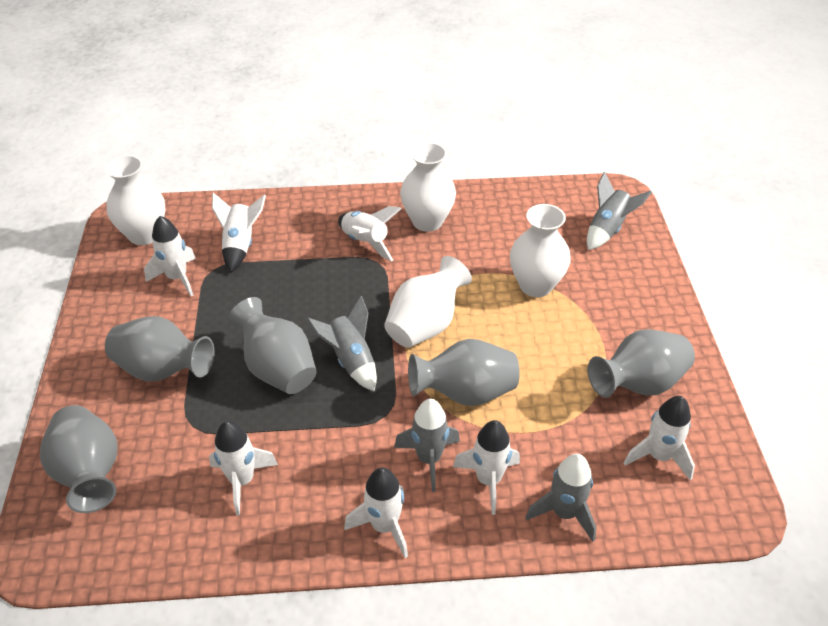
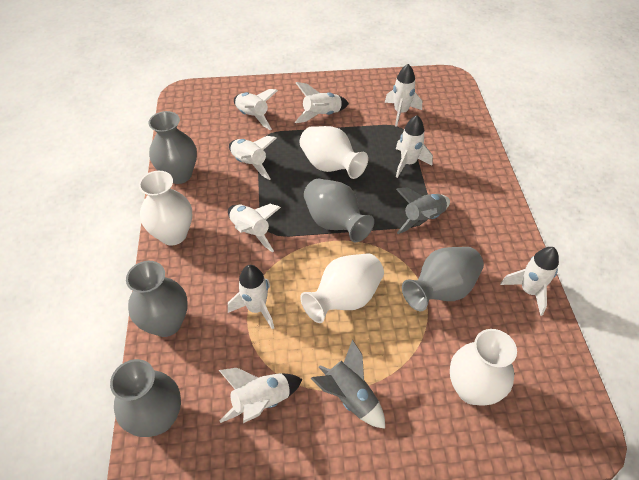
grey rocket: [307,296,377,391] [394,399,460,492] [525,454,596,542] [587,172,652,250] = 4 -> [310,339,385,429] [396,187,450,234] = 2
white rocket: [144,216,196,296] [209,421,278,515] [212,193,266,273] [338,206,402,261] [344,467,408,558] [453,420,520,515] [624,396,695,480] = 7 -> [219,368,302,423] [228,204,281,252] [228,265,274,330] [229,136,277,180] [234,89,278,130] [295,82,349,123] [385,64,422,127] [396,115,433,178] [500,247,559,316] = 9

